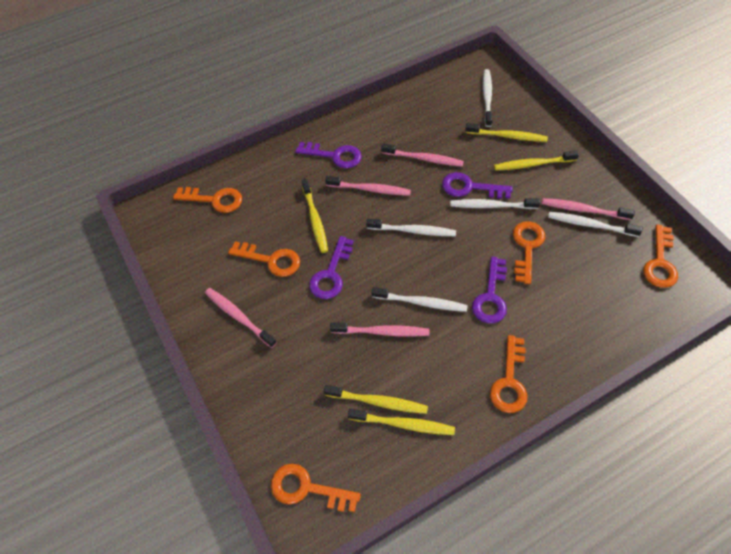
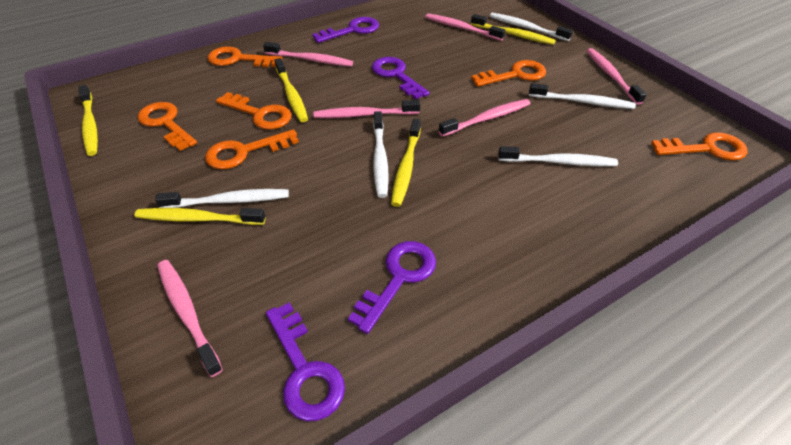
pink toothbrush: [205,288,277,348] [325,176,411,196] [330,322,429,337] [381,143,464,167] [542,198,635,220] = 5 -> [157,260,223,377] [263,42,353,66] [314,100,420,118] [425,13,506,41] [439,99,531,137] [587,48,647,105] = 6

